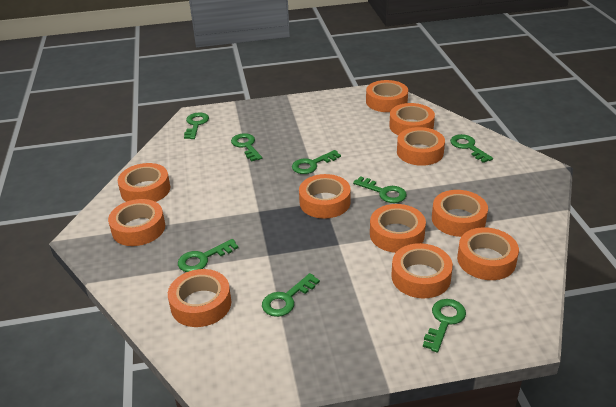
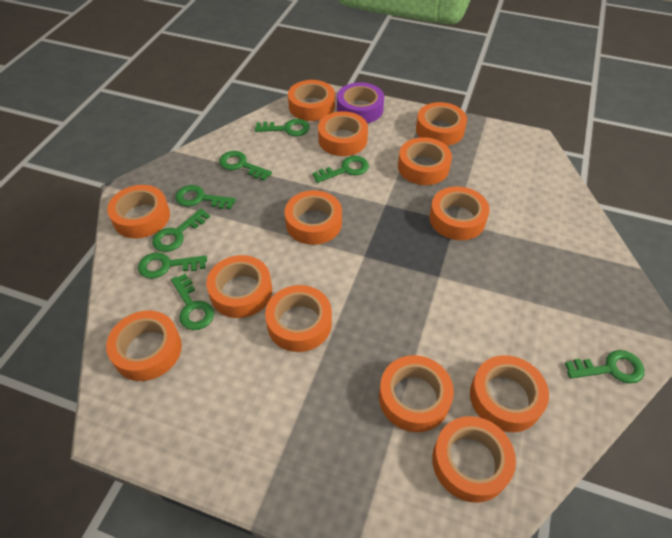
orange tape: [108,199,165,246] [118,163,170,202] [168,269,231,327] [299,174,351,219] [366,80,408,112] [370,204,426,253] [389,103,435,135] [391,243,453,298] [397,127,445,166] [432,190,488,237] [457,227,519,280] = 11 -> [106,310,182,381] [107,185,170,238] [206,255,272,318] [265,285,332,352] [285,190,342,245] [288,80,335,121] [318,111,368,156] [379,355,454,432] [398,137,452,185] [416,102,467,146] [429,186,490,240] [432,416,516,503] [470,355,549,432] = 13
purple tape: none = 0 -> [337,82,384,123] = 1

